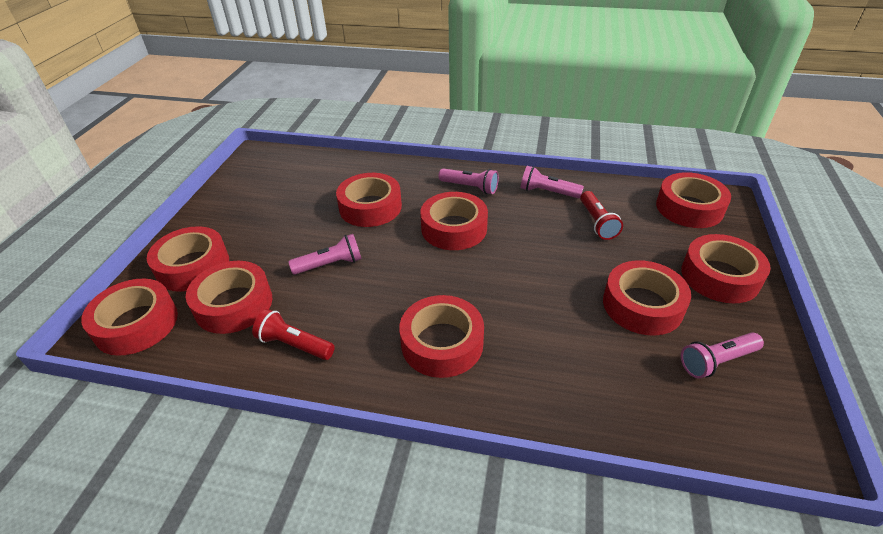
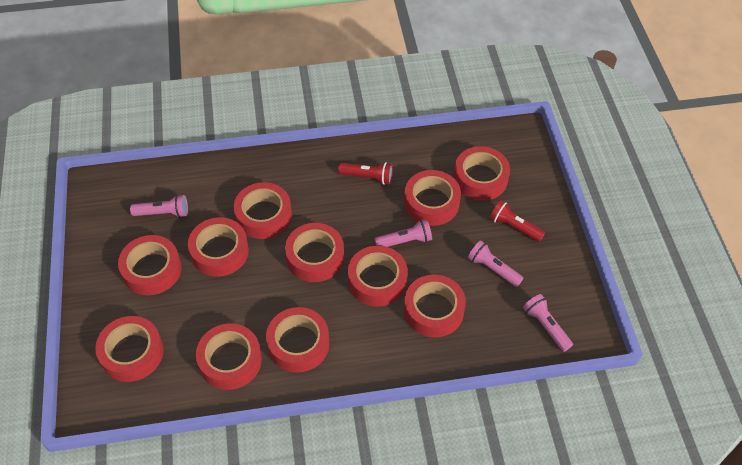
red tape: [81,279,178,356] [147,226,229,292] [186,261,272,334] [336,173,402,227] [399,295,484,378] [420,192,488,250] [603,260,691,336] [656,172,731,228] [681,234,771,303] = 9 -> [95,316,164,382] [118,235,182,295] [188,217,249,277] [196,323,262,390] [234,182,292,239] [266,307,329,373] [285,223,344,282] [348,246,408,307] [404,170,461,226] [404,275,466,338] [453,146,510,201] = 11

